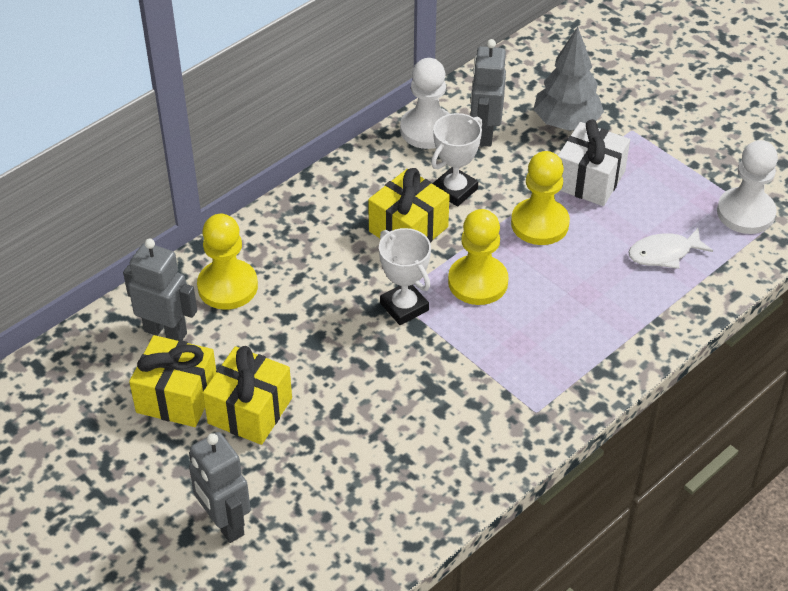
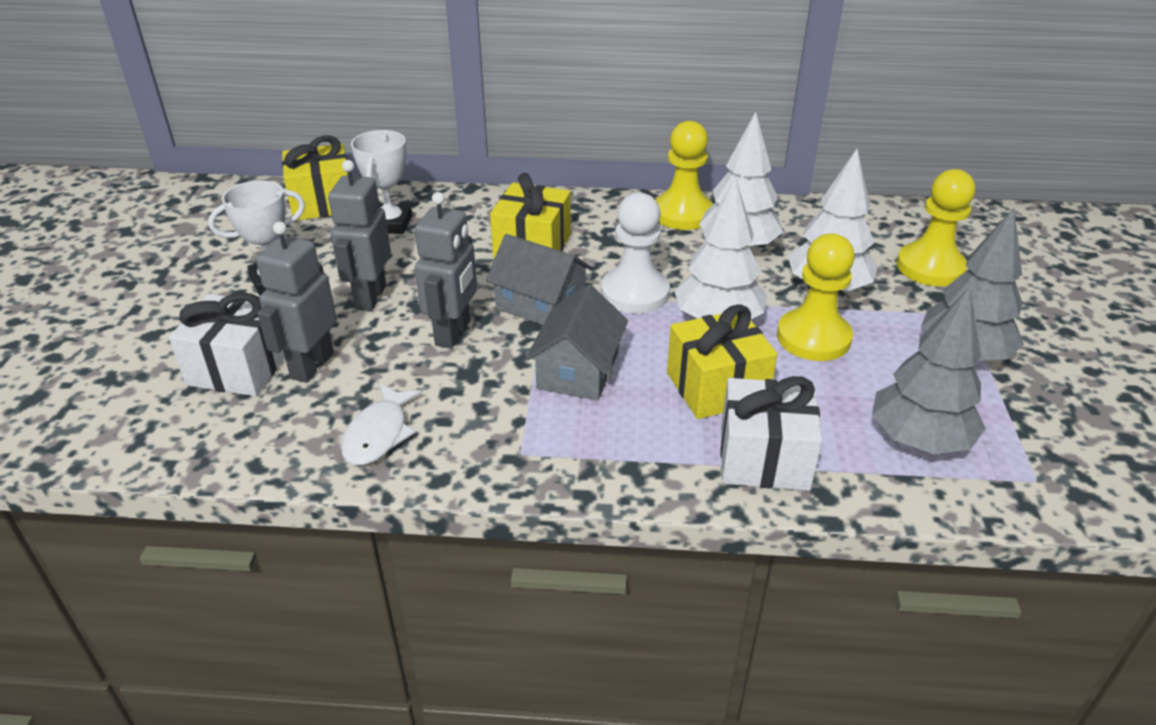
grey house: none = 0 -> [486,234,593,325] [526,284,628,401] = 2
grey tree: [533,27,604,131] = 1 -> [872,287,986,454] [921,208,1024,360] = 2
white gift: [558,119,630,206] = 1 -> [169,292,285,396] [720,376,822,491] = 2
white pawn: [400,58,450,149] [717,140,778,234] = 2 -> [601,192,670,313] = 1
white tree: none = 0 -> [674,177,767,319] [699,112,783,246] [788,149,878,291] = 3

